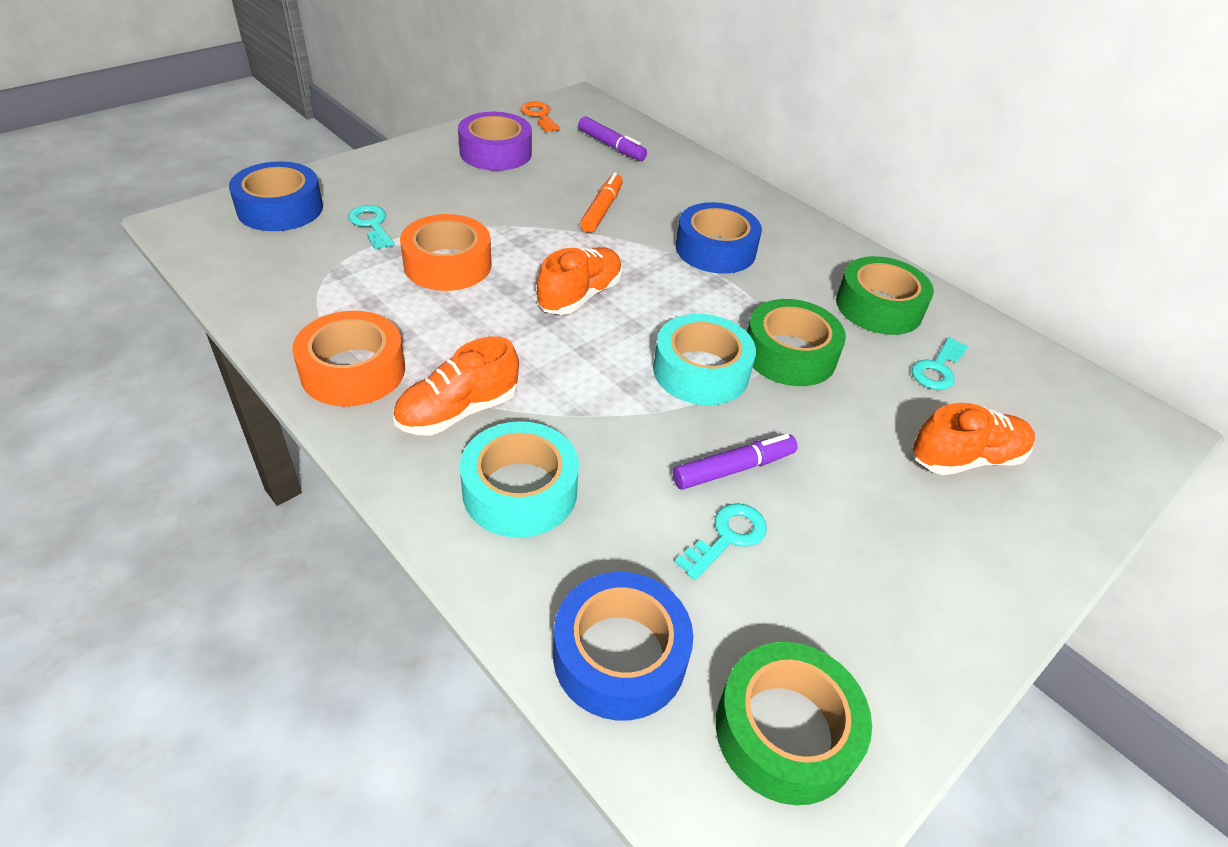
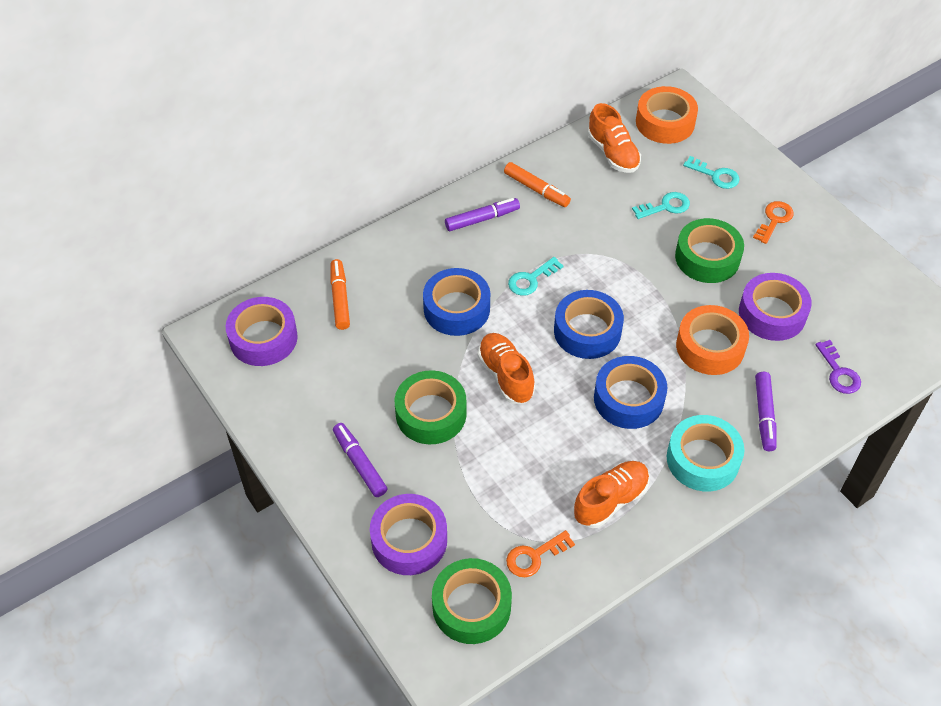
orange key: [521,101,560,132] = 1 -> [506,530,575,577] [753,201,794,244] = 2
orange marker: [580,172,623,233] = 1 -> [330,259,350,330] [504,162,571,207] = 2
purple key: none = 0 -> [815,340,861,394] = 1
purple marker: [578,116,647,161] [673,434,798,490] = 2 -> [333,423,387,497] [445,198,520,231] [755,372,777,451] = 3
purple tape: [458,112,532,171] = 1 -> [226,297,298,366] [370,494,447,575] [739,273,812,341] = 3
turquoise tape: [460,421,579,538] [653,314,756,405] = 2 -> [667,415,745,492] = 1

